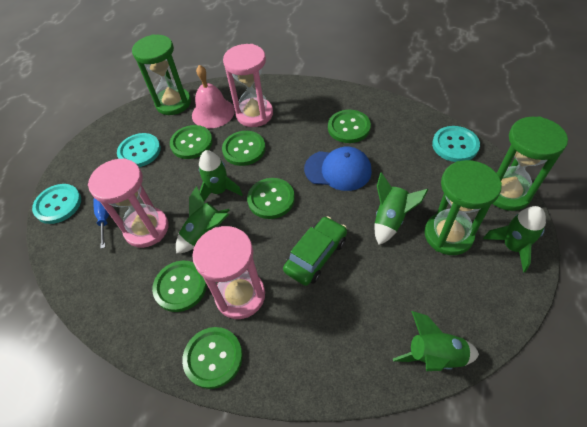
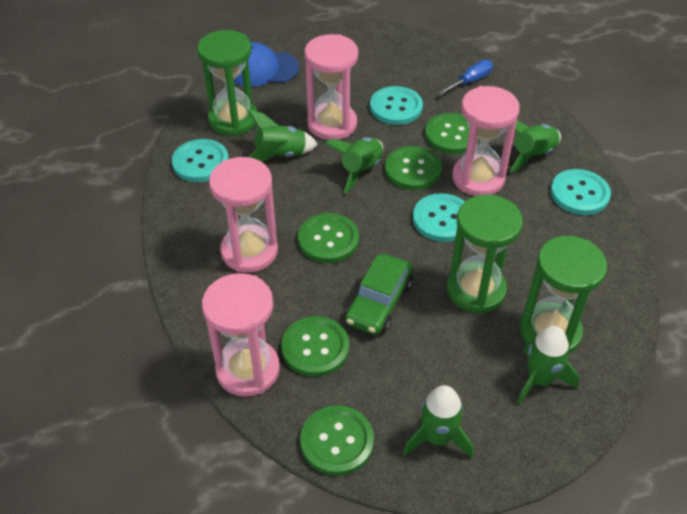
green button: [152,261,207,312] [170,125,213,159] [182,327,243,389] [222,131,266,166] [247,178,295,219] [328,110,371,143] = 6 -> [281,316,349,377] [298,213,359,263] [300,405,374,476] [385,146,442,190] [425,113,479,154] = 5
pink bell: [192,65,235,128] = 1 -> none = 0
pink hourglass: [88,158,168,248] [192,226,265,319] [223,44,273,127] = 3 -> [202,273,280,397] [209,157,278,273] [305,34,358,140] [452,86,520,196] = 4
turquoise button: [32,184,81,224] [117,133,161,167] [432,126,480,162] = 3 -> [172,139,229,182] [370,86,423,125] [413,193,465,242] [551,169,611,215] = 4

